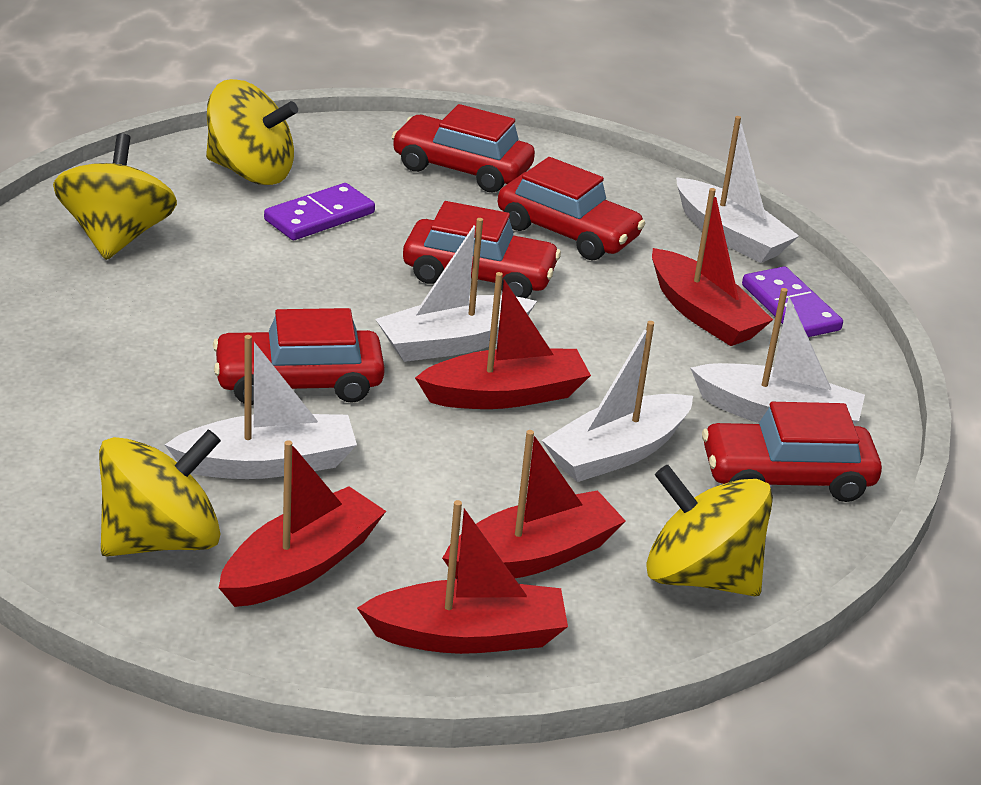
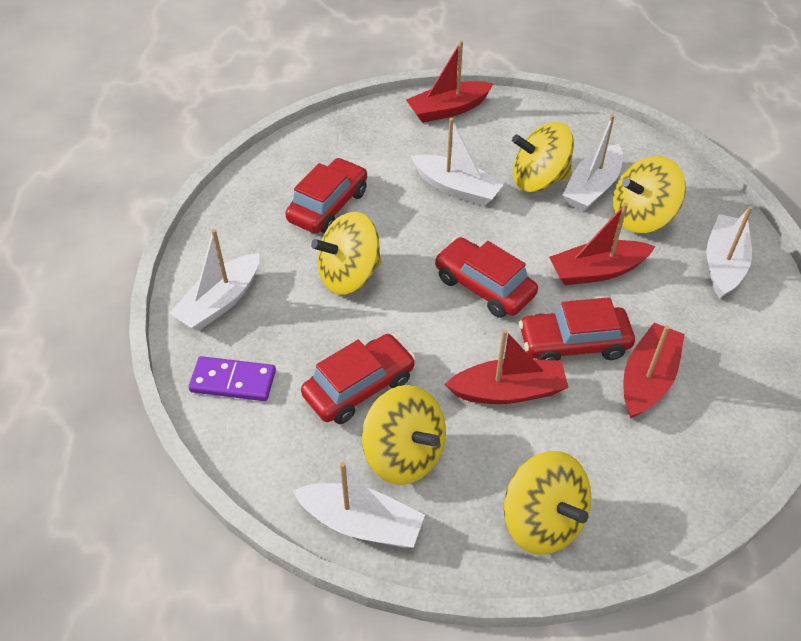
purple domino: [264,183,375,240] [742,267,843,337] = 2 -> [188,356,276,401] = 1
red boat: [219,440,386,607] [357,500,568,654] [415,272,591,409] [442,430,625,579] [652,188,773,346] = 5 -> [406,41,494,123] [445,329,569,404] [549,203,655,285] [624,323,685,419] = 4
red car: [213,308,385,405] [391,104,535,192] [403,201,561,299] [498,157,646,260] [702,402,882,502] = 5 -> [285,158,367,233] [301,334,416,424] [434,237,538,318] [519,297,635,361] = 4
yellow spinning top: [53,133,177,260] [99,429,221,557] [206,79,298,185] [646,465,773,596] = 4 -> [311,212,382,295] [362,385,446,485] [504,451,591,555] [512,122,574,192] [613,156,686,233] = 5

